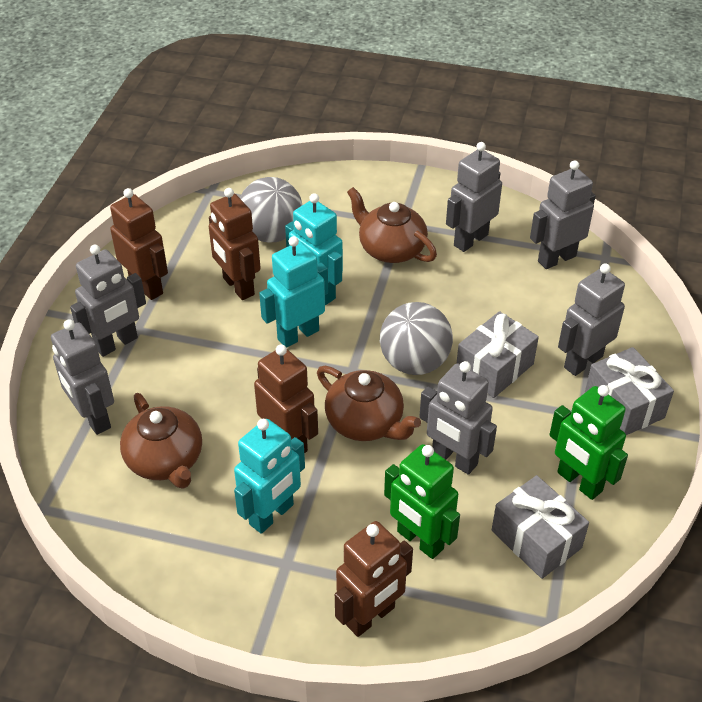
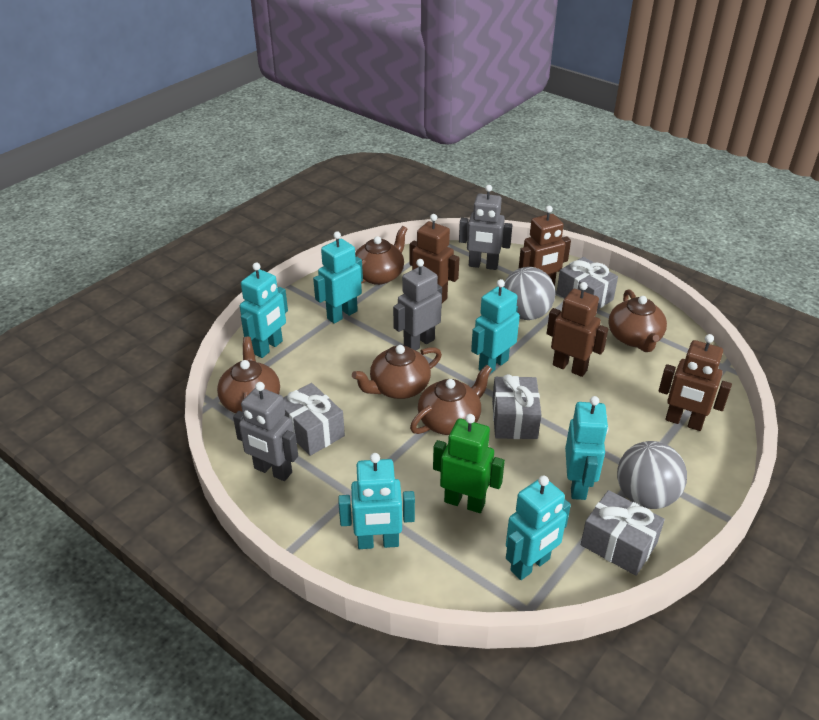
brown teapot: [120,393,202,489] [317,366,421,441] [347,187,437,263] = 3 -> [217,337,280,413] [352,345,442,399] [355,226,407,285] [410,365,492,435] [608,289,667,352] = 5
green robot: [384,444,460,559] [549,385,628,500] = 2 -> [433,414,505,513] = 1
grey gift: [456,311,539,398] [492,475,589,579] [585,347,674,435] = 3 -> [283,383,345,456] [492,374,541,439] [557,257,618,310] [581,490,665,576] = 4
grey robot: [51,320,114,435] [70,245,146,357] [419,361,497,475] [446,142,502,252] [530,160,596,269] [558,263,625,376] = 6 -> [233,382,298,481] [393,259,442,350] [459,185,512,270] = 3
turquoise robot: [234,419,305,534] [259,236,328,348] [285,193,343,305] = 3 -> [240,263,288,358] [313,231,363,324] [338,453,415,549] [471,279,520,374] [506,475,571,580] [565,396,608,500] = 6

